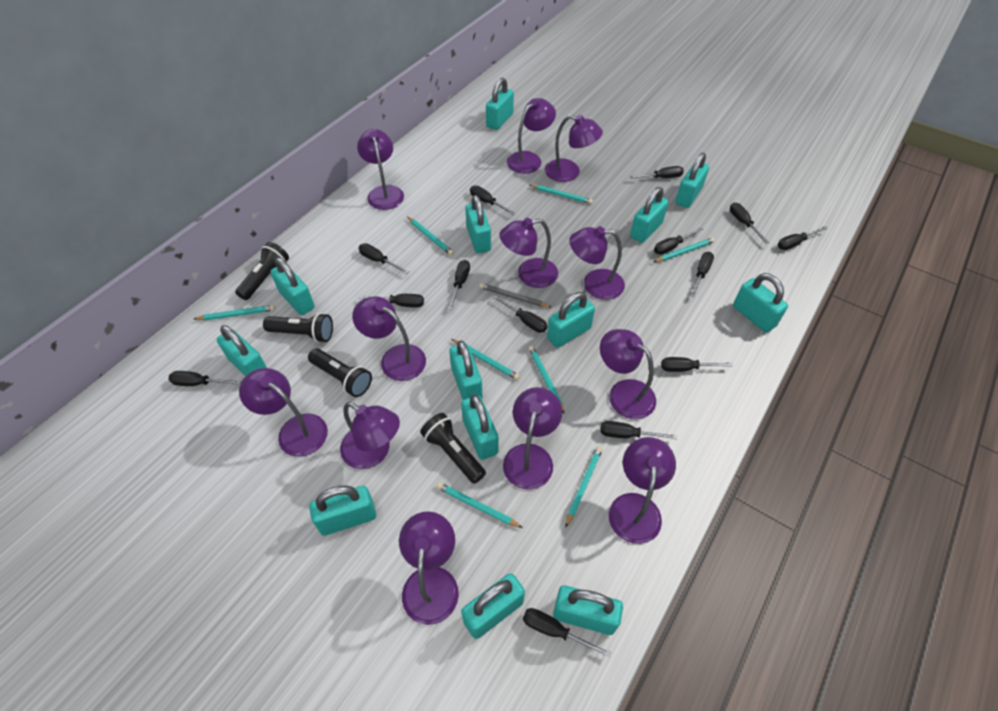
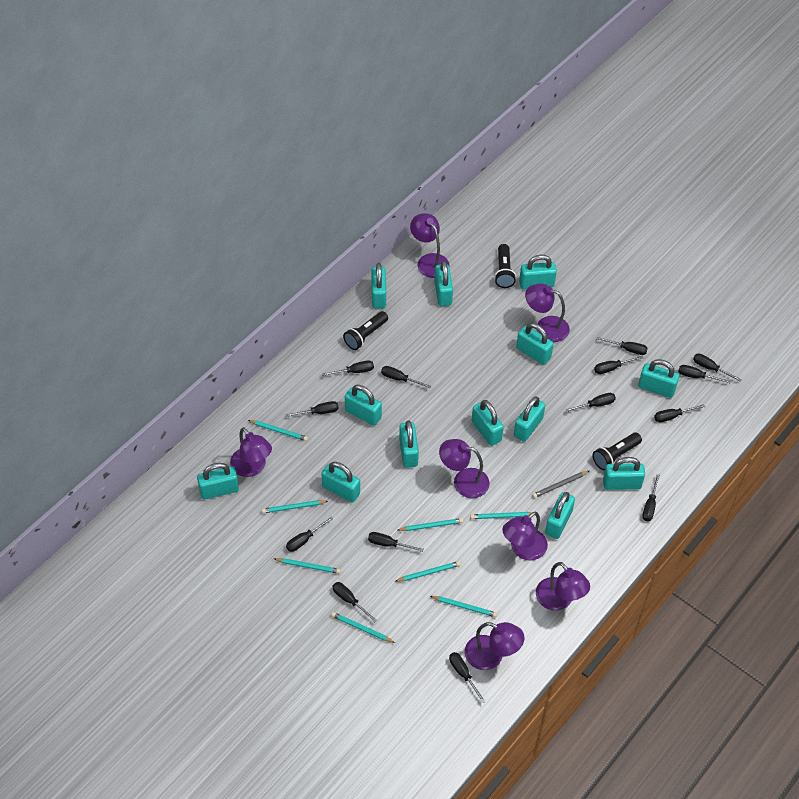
black flashlight: [235,242,289,300] [263,313,333,343] [308,348,372,397] [420,413,486,484] = 4 -> [343,311,388,350] [494,244,516,288] [593,432,642,471] = 3
purple lamp: [239,368,328,457] [340,402,400,469] [352,296,426,381] [357,129,404,210] [399,511,459,625] [499,218,558,288] [503,387,562,490] [507,98,556,174] [545,115,603,182] [569,226,625,300] [600,329,656,419] [609,437,676,544] = 12 -> [230,427,272,477] [410,213,450,278] [439,439,490,498] [465,622,525,670] [502,512,548,560] [525,283,570,342] [536,562,590,611] = 7

